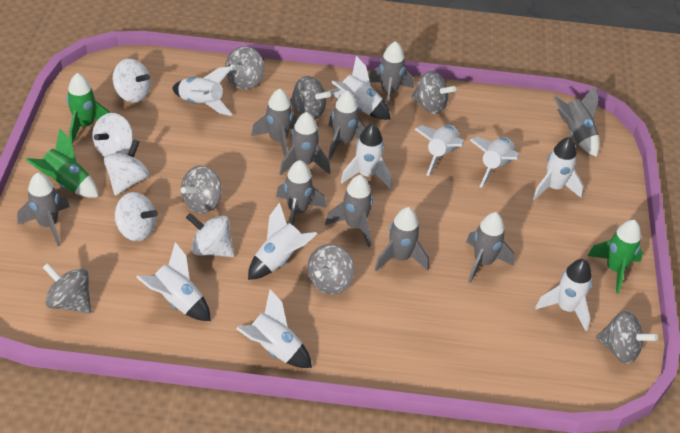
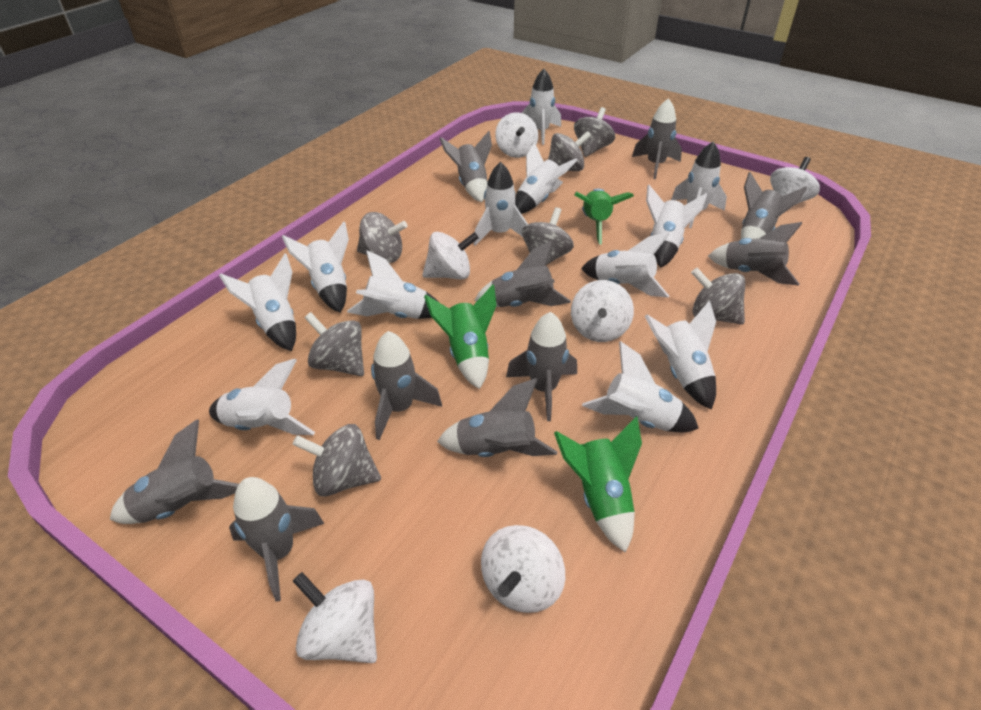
white rocket: [136,242,211,321] [172,67,233,116] [236,289,312,368] [248,202,317,280] [329,56,391,120] [341,124,392,188] [414,125,464,176] [470,136,520,188] [533,137,584,200] [535,259,592,331] = 10 -> [209,359,315,435] [219,254,296,351] [282,222,349,313] [347,250,437,319] [474,162,528,246] [515,142,577,214] [521,69,561,145] [581,233,669,298] [582,341,699,432] [645,300,716,410] [646,185,707,268] [671,142,727,228] = 12
white spinning top: [92,113,133,157] [104,139,149,196] [113,59,151,103] [115,192,158,241] [186,213,234,257] = 5 -> [293,572,377,663] [422,232,479,280] [481,525,565,613] [495,112,538,158] [571,280,634,342] [770,157,820,205] = 6

